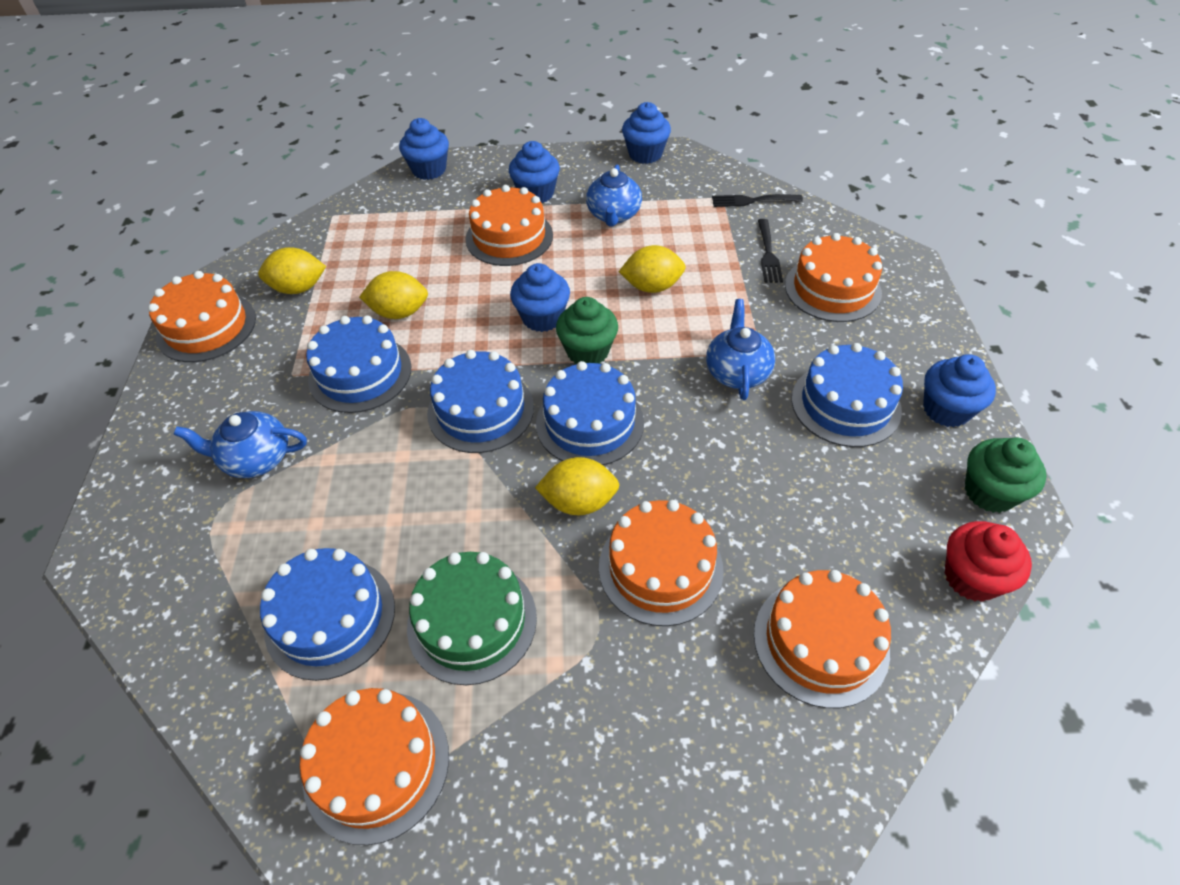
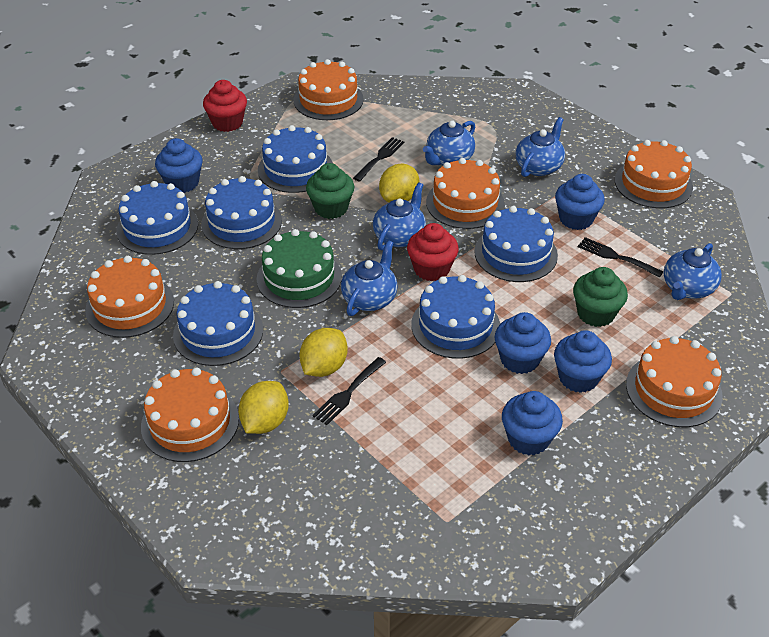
black fork: [712,194,803,207] [758,219,783,283] = 2 -> [312,357,386,425] [353,137,404,182] [578,237,663,278] = 3
blue cake: [260,548,395,681] [306,316,411,413] [427,350,534,453] [536,361,644,465] [792,343,903,447] = 5 -> [116,181,198,255] [173,281,263,366] [201,176,282,249] [258,125,333,193] [411,275,500,359] [474,206,558,282] = 6
blue teapot: [173,411,307,478] [586,164,642,227] [706,299,775,400] = 3 -> [341,240,398,316] [373,182,426,251] [423,120,475,165] [516,117,565,177] [664,243,722,300] = 5
red cupcake: [945,521,1032,602] = 1 -> [203,80,247,132] [407,223,459,281] = 2
yellow lemon: [258,247,326,294] [359,271,428,319] [535,457,619,515] [619,245,686,293] = 4 -> [238,381,289,434] [299,328,348,377] [379,164,419,202] = 3

